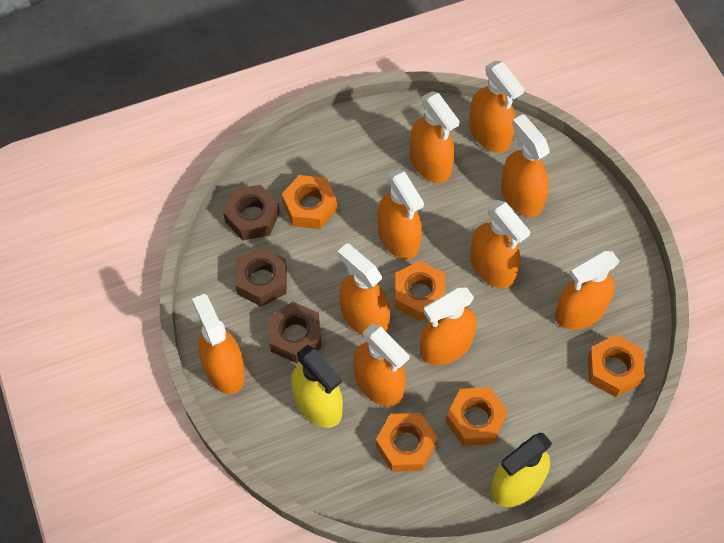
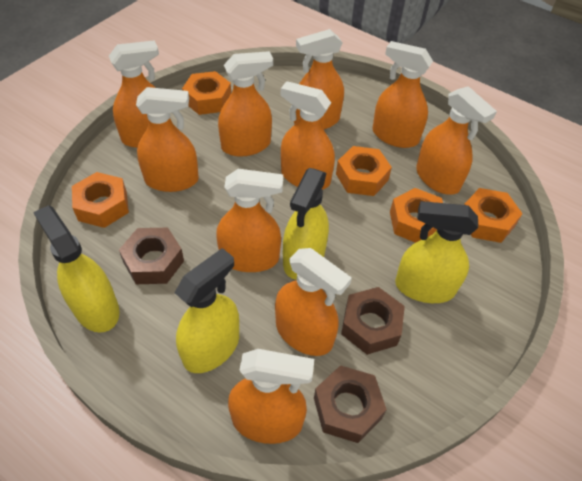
yellow spray bottle: [291,345,343,428] [491,433,553,507] = 2 -> [33,205,120,333] [175,248,239,373] [283,168,329,280] [395,201,478,303] = 4

